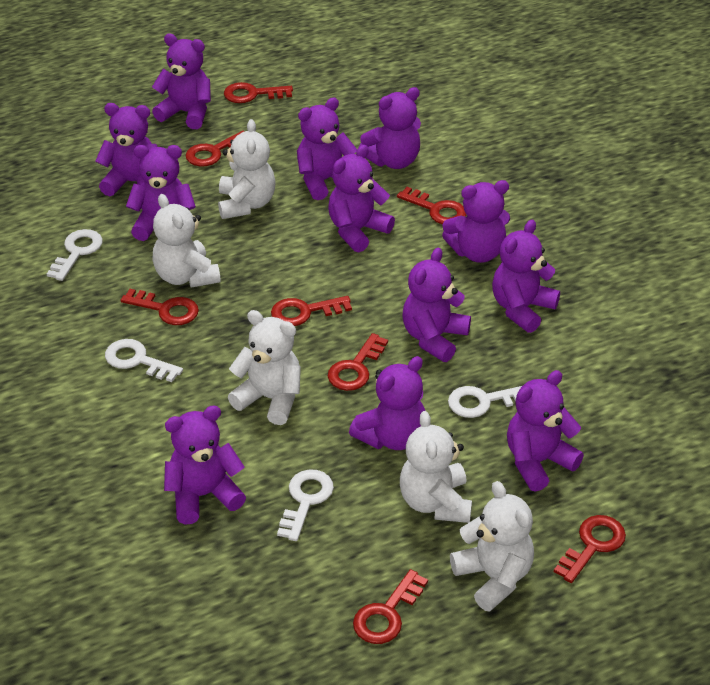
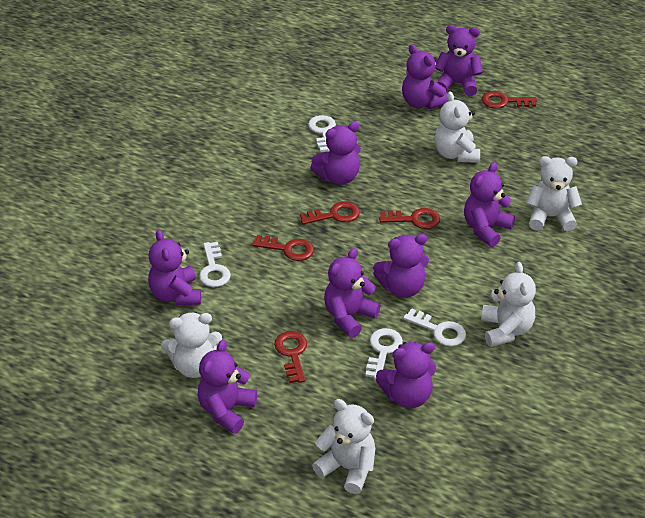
purple teddy bear: [95,103,158,196] [126,145,196,241] [152,33,211,129] [164,405,246,525] [297,97,357,200] [328,145,395,252] [349,356,425,450] [359,87,421,169] [403,248,471,362] [442,180,510,263] [492,220,560,333] [507,370,584,492] = 12 -> [148,230,201,306] [198,340,257,434] [310,122,361,185] [324,248,381,338] [373,234,429,298] [376,342,436,408] [402,44,448,109] [435,25,483,96] [464,162,515,247] = 9
red key: [121,289,199,325] [185,131,245,167] [224,82,293,103] [271,296,352,326] [328,333,388,391] [353,569,428,644] [397,187,467,224] [554,515,626,583] = 8 -> [252,235,314,261] [274,331,307,383] [300,201,360,225] [379,208,440,229] [482,91,537,109] = 5

